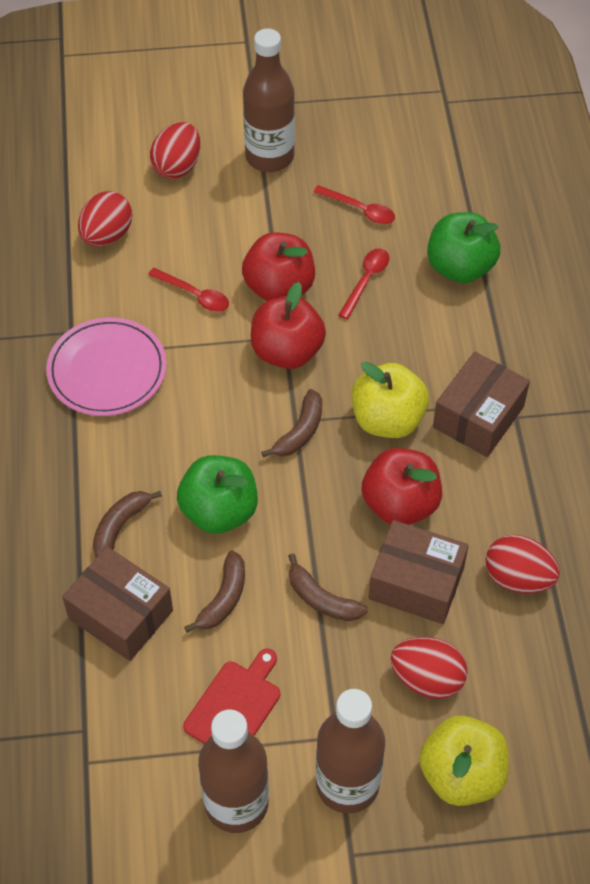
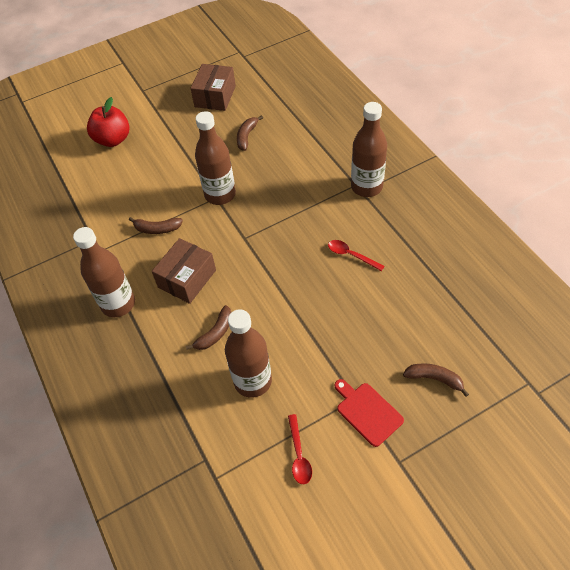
brown bottle: [198,709,269,833] [243,29,295,172] [316,689,385,813] = 3 -> [73,227,135,317] [195,111,236,205] [225,309,272,398] [351,102,387,197] = 4
brown box: [62,547,173,661] [368,520,469,624] [433,352,530,457] = 3 -> [152,238,216,304] [191,64,236,111] = 2
green apple: [177,455,258,534] [427,212,500,283] = 2 -> none = 0
pink plate: [46,317,167,416] = 1 -> none = 0
red apple: [242,232,315,301] [251,282,326,369] [361,448,442,525] = 3 -> [87,97,129,147] = 1
red egg: [78,191,132,246] [150,122,201,179] [391,637,468,699] [486,535,560,593] = 4 -> none = 0
red spoon: [148,268,229,312] [313,185,395,224] [338,248,389,319] = 3 -> [288,414,312,484] [328,240,384,271] = 2
yellow apple: [352,362,429,438] [419,716,509,806] = 2 -> none = 0

